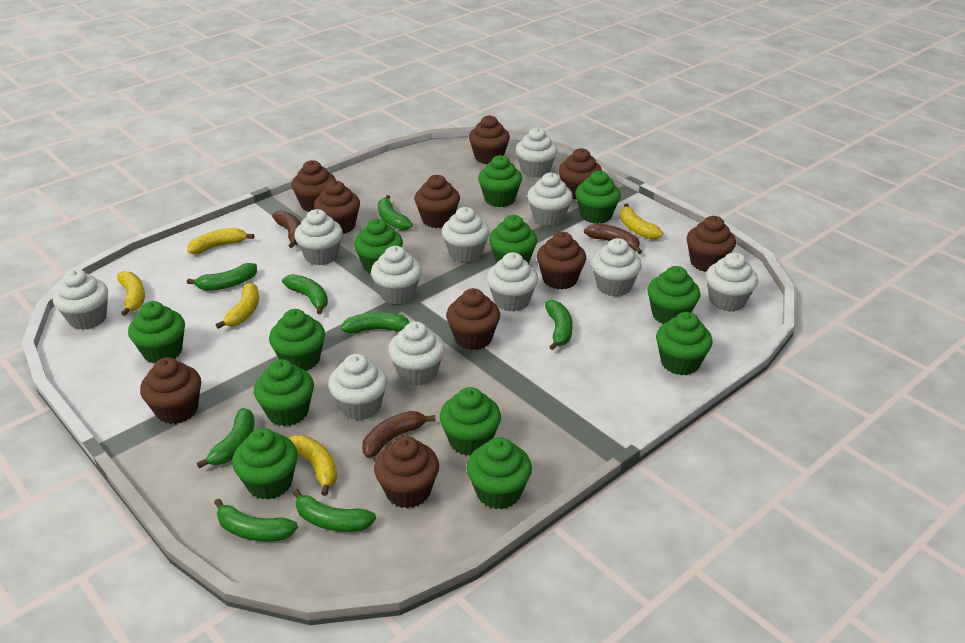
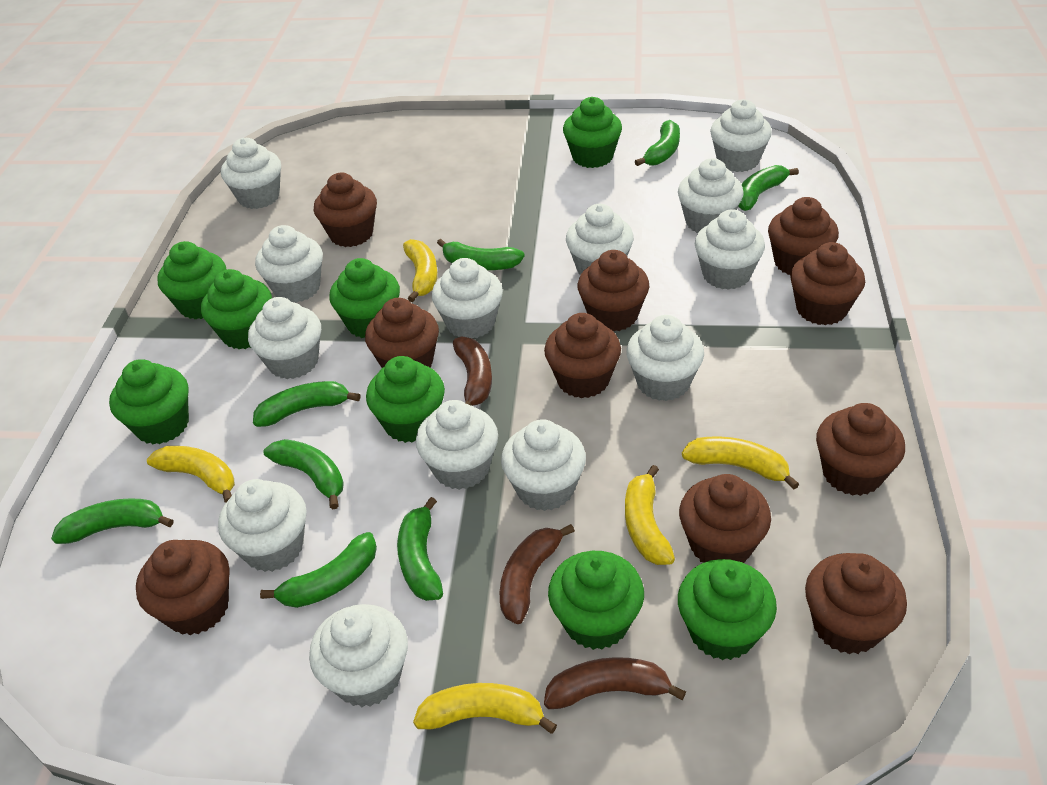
green cupcake: [128,301,185,363] [232,428,298,500] [254,359,314,426] [269,309,325,371] [354,219,403,273] [440,387,501,456] [467,437,532,509] [478,155,522,207] [489,215,537,263] [575,171,621,224] [647,266,701,324] [656,312,713,375] = 12 -> [109,359,189,444] [157,241,227,319] [201,269,272,349] [329,258,400,338] [366,356,445,443] [548,551,644,650] [563,97,622,168] [678,559,777,660] = 8
white cupcake: [53,269,108,330] [294,209,343,265] [328,354,388,420] [371,246,422,304] [388,322,445,386] [442,207,490,263] [487,252,538,312] [516,127,558,178] [527,173,573,226] [591,238,642,297] [706,252,758,312] = 11 -> [218,479,307,572] [221,138,281,209] [248,297,321,379] [255,225,323,303] [309,604,408,707] [416,400,498,490] [432,258,503,339] [501,419,586,511] [566,204,634,275] [626,315,704,401] [678,158,743,233] [695,209,765,290] [710,99,772,172] = 13

